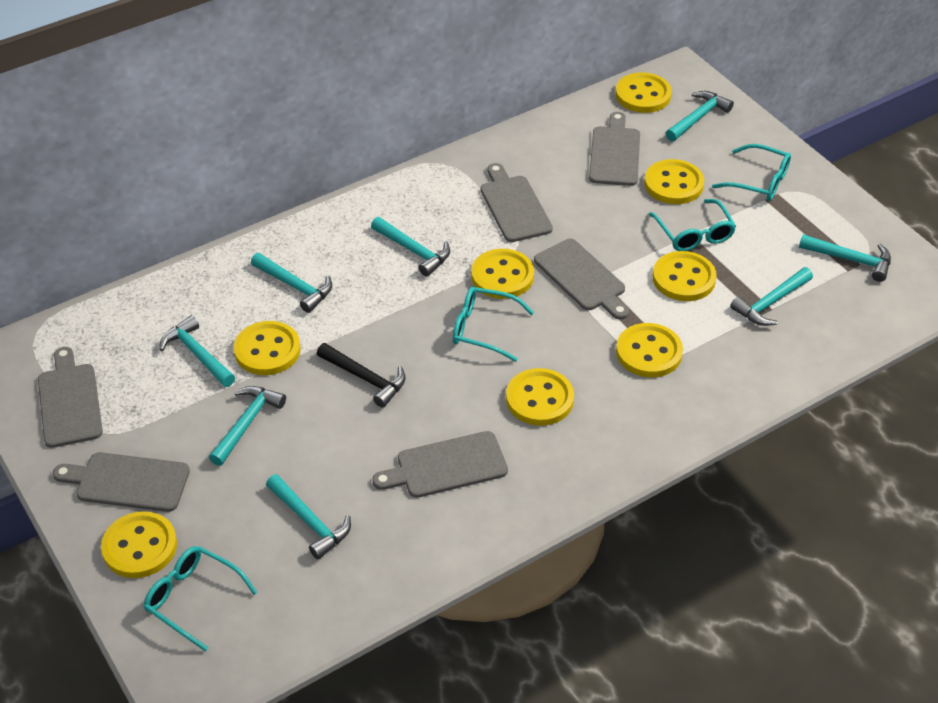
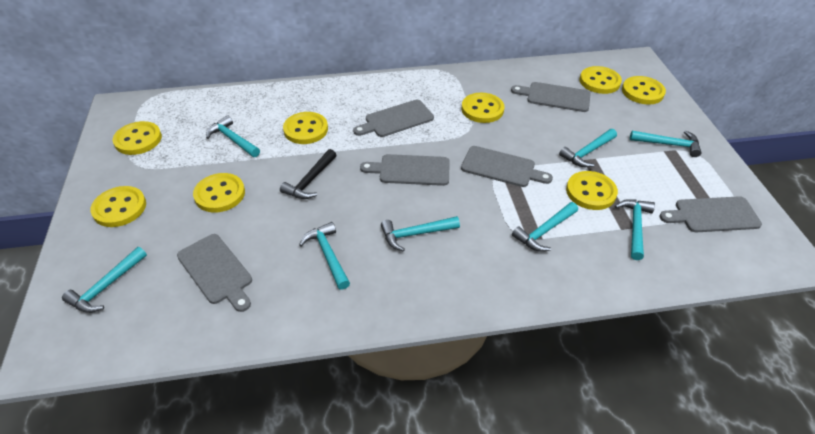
turquoise glasses: [143,546,258,652] [453,287,534,362] [649,199,736,251] [712,144,791,201] = 4 -> none = 0

